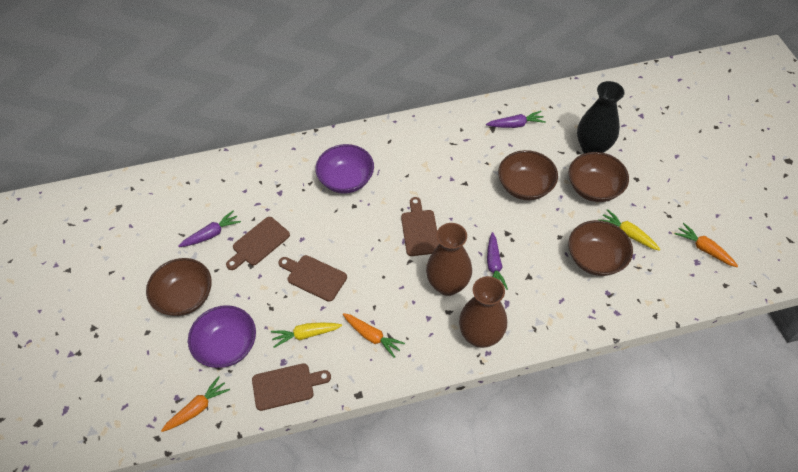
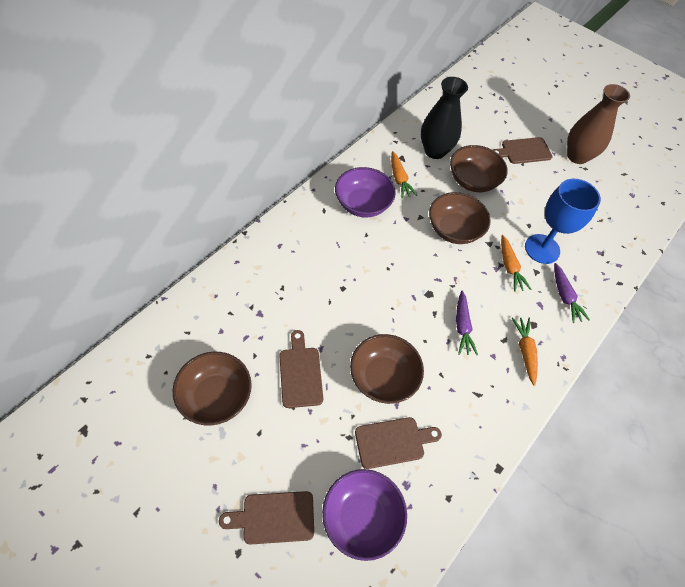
blue goblet: none = 0 -> [525,179,601,264] = 1
brown vase: [426,223,472,296] [459,276,507,348] = 2 -> [567,84,630,164] = 1
purple carrot: [178,210,241,247] [486,111,546,128] [487,232,508,290] = 3 -> [456,291,478,355] [554,263,590,323] = 2
yellow carrot: [271,322,342,348] [599,209,660,251] = 2 -> none = 0

